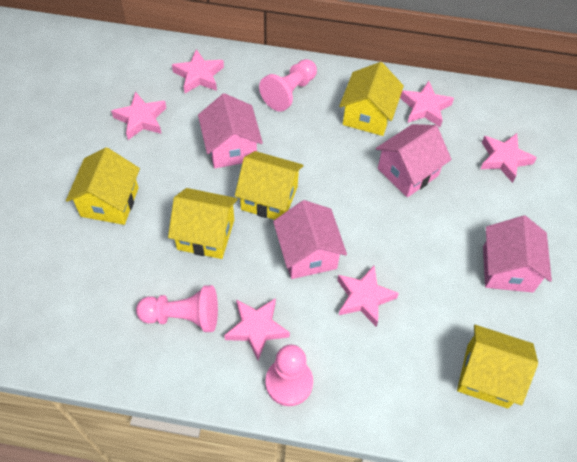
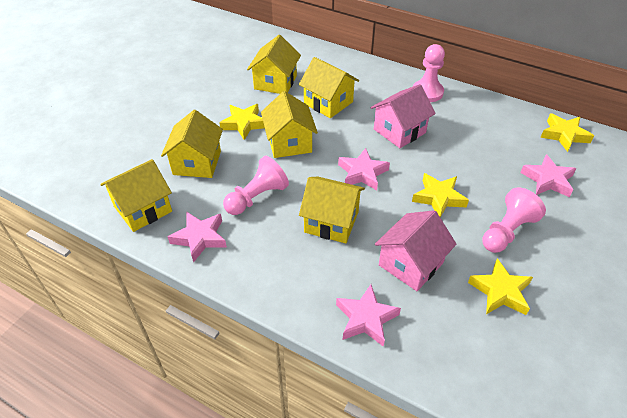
pink house: [198,93,263,168] [273,200,347,279] [376,124,452,197] [483,215,552,293] = 4 -> [371,84,436,148] [375,210,456,291] = 2
pink star: [111,91,166,140] [172,49,224,93] [224,298,290,360] [337,265,399,327] [400,81,454,127] [480,133,537,183] = 6 -> [168,212,227,263] [336,284,401,347] [338,148,390,190] [520,154,577,197] = 4
yellow house: [66,147,140,225] [168,188,238,259] [235,151,304,220] [339,62,404,136] [457,325,538,408] = 5 -> [100,159,172,232] [161,110,223,178] [247,35,301,94] [261,91,318,158] [299,57,359,118] [299,177,365,243] = 6
yellow star: none = 0 -> [219,104,265,140] [412,173,469,217] [468,258,533,315] [540,113,594,152] = 4

